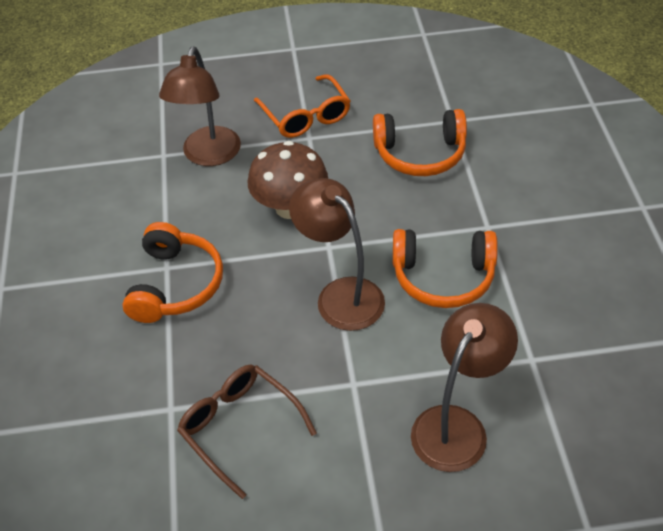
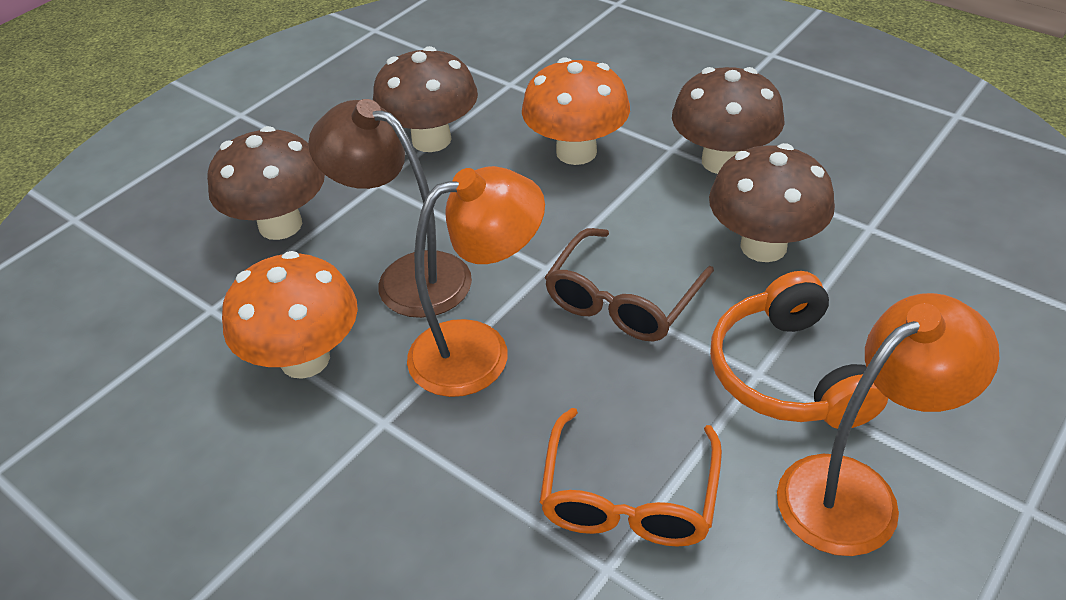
brown lamp: [159,47,241,166] [289,178,385,331] [411,303,518,472] = 3 -> [308,99,472,318] = 1
brown mushroom: [248,141,328,219] = 1 -> [207,126,325,240] [373,46,478,152] [672,67,785,174] [709,143,835,262] = 4
orange headphones: [122,222,223,323] [373,109,467,176] [393,229,498,308] = 3 -> [710,271,888,429] = 1
orange lamp: none = 0 -> [407,166,545,397] [777,293,999,556] = 2
orange mushroom: none = 0 -> [222,251,358,379] [522,57,630,165] = 2

